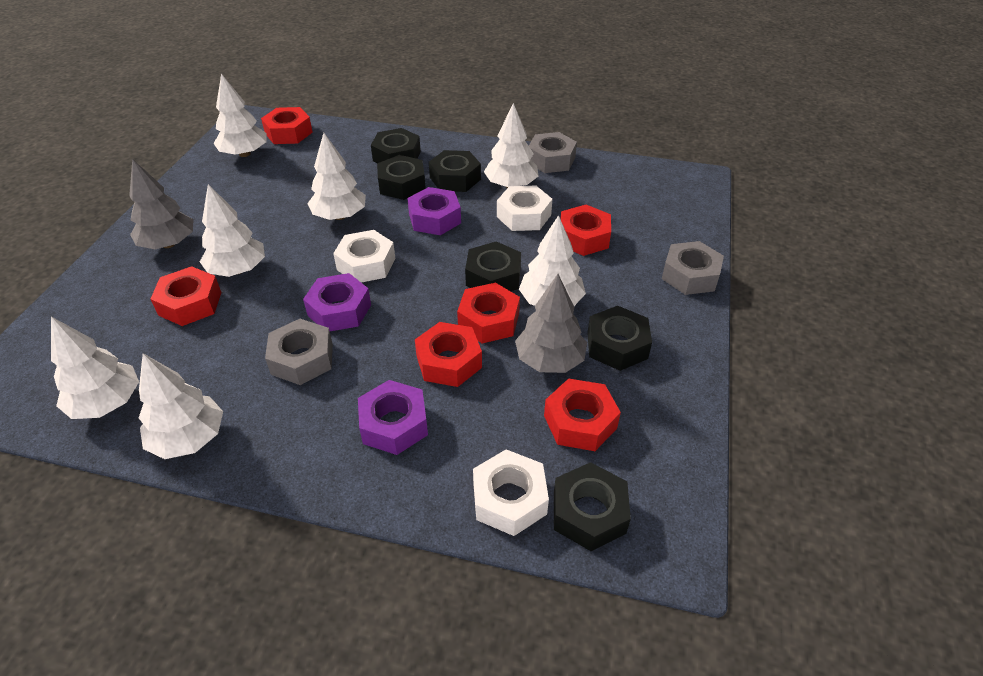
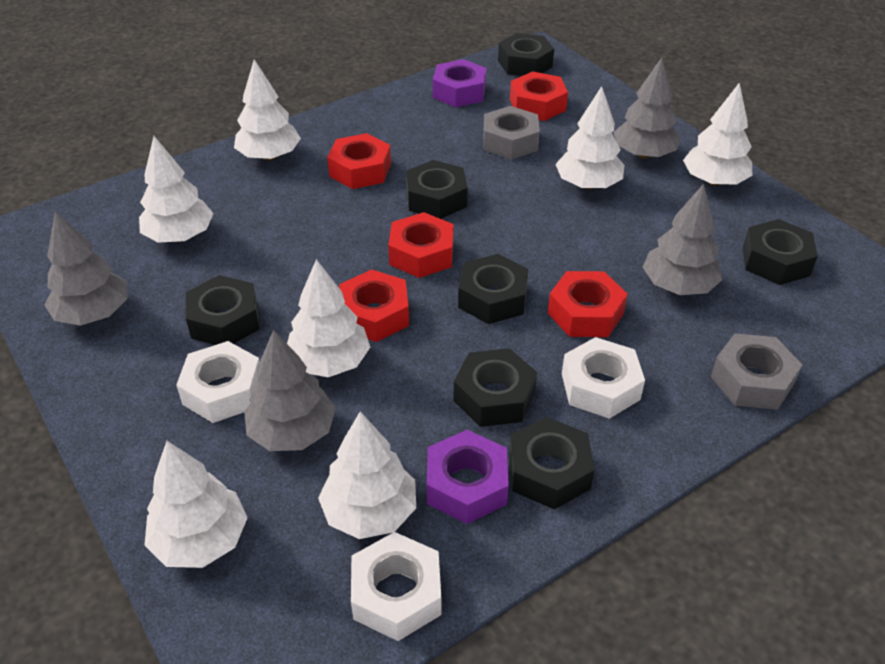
black nut: [371,128,421,163] [377,155,426,200] [429,150,481,192] [465,241,521,291] [554,462,631,551] [588,306,652,371] = 6 -> [186,275,259,345] [406,160,467,219] [454,348,537,427] [458,254,528,324] [498,33,554,76] [509,417,595,509] [743,219,818,285] = 7
grey nut: [265,319,333,385] [529,132,577,173] [662,241,724,295] = 3 -> [483,106,540,160] [711,333,802,410] = 2
grey tree: [129,159,194,249] [515,274,587,373] = 2 -> [44,211,128,326] [244,330,336,451] [614,57,680,159] [643,184,722,295] = 4
purple nut: [303,273,371,331] [358,380,428,455] [407,187,461,235] = 3 -> [427,430,509,524] [433,59,487,107] = 2
red nut: [151,266,222,326] [261,107,313,144] [415,322,482,387] [457,283,520,343] [544,378,621,451] [561,205,611,256] = 6 -> [327,133,391,189] [339,269,409,342] [388,212,454,278] [510,71,568,121] [548,271,628,337] = 5

